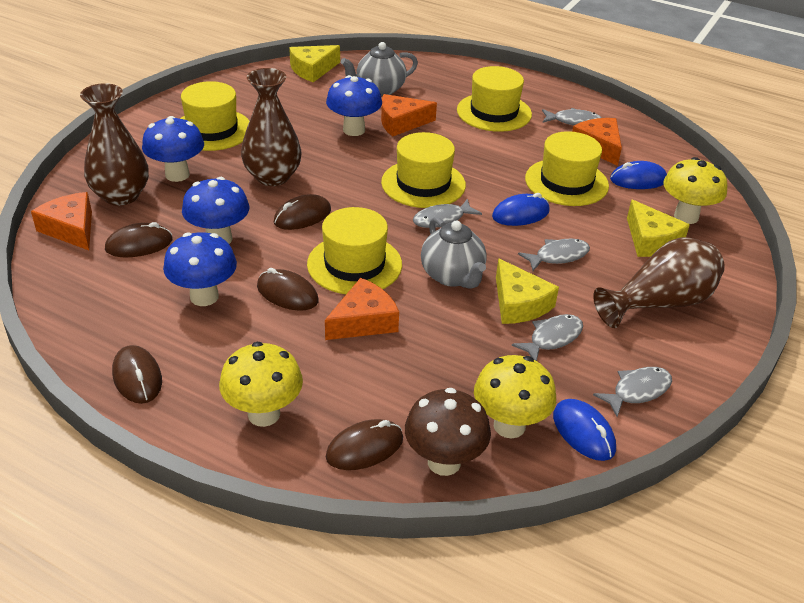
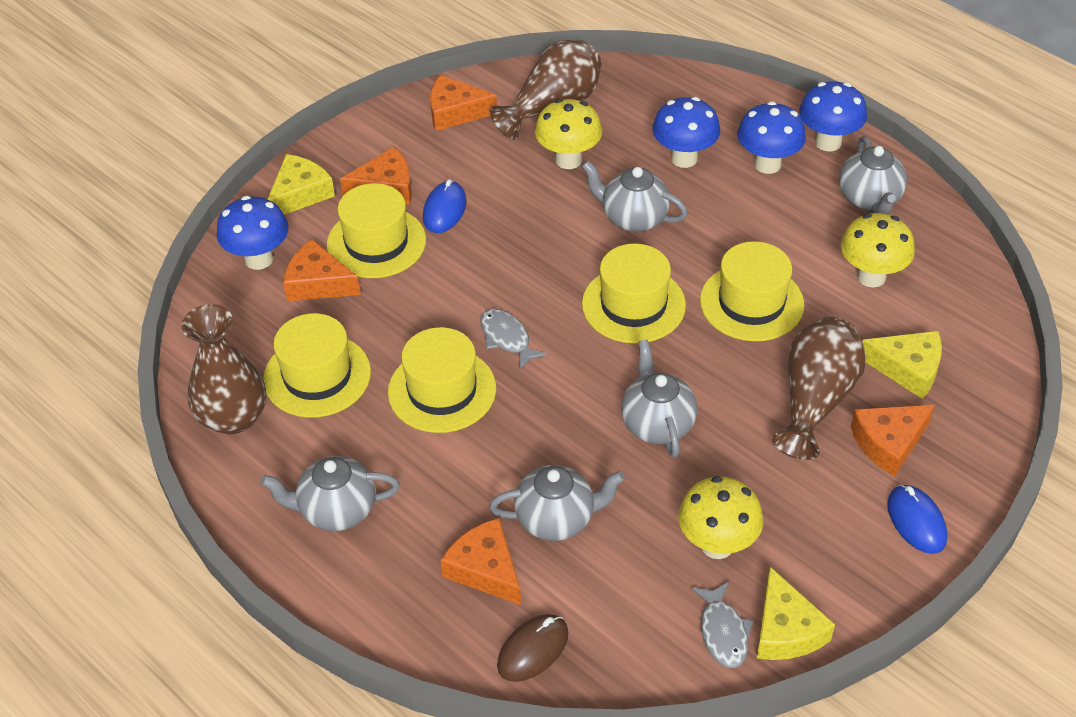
blue mouse: [492,193,550,226] [553,399,616,461] [610,161,667,189] = 3 -> [423,179,467,233] [887,485,947,554] = 2
brown mouse: [105,222,173,257] [112,345,162,404] [257,268,319,311] [273,194,331,230] [326,419,403,470] = 5 -> [497,614,569,682] = 1
brown mushroom: [405,388,491,476] = 1 -> none = 0
grey fish: [413,199,482,228] [512,314,583,361] [518,239,590,271] [542,108,601,125] [593,367,672,417] = 5 -> [480,309,548,370] [691,582,753,668] = 2
grey teapot: [341,42,418,96] [421,217,487,289] = 2 -> [261,456,400,531] [489,465,625,541] [582,160,688,232] [621,339,697,458] [839,136,907,214] = 5
orange cheese: [31,192,92,250] [325,278,399,340] [381,94,437,137] [572,118,622,166] = 4 -> [283,239,361,301] [340,147,412,205] [430,75,497,131] [441,518,521,605] [851,405,935,476] = 5

